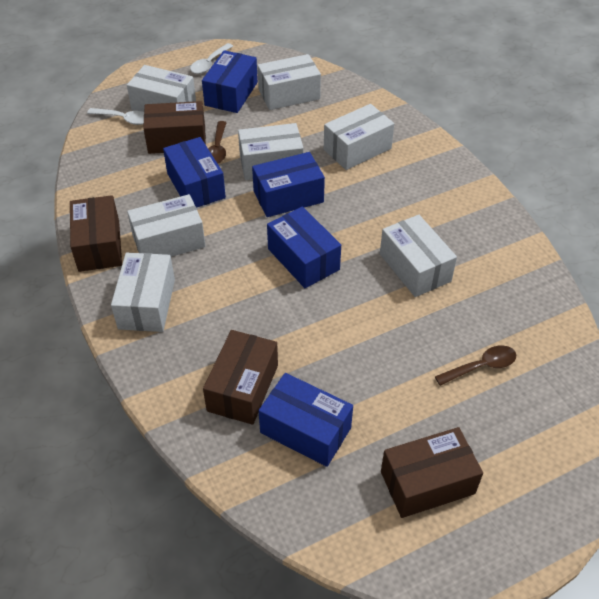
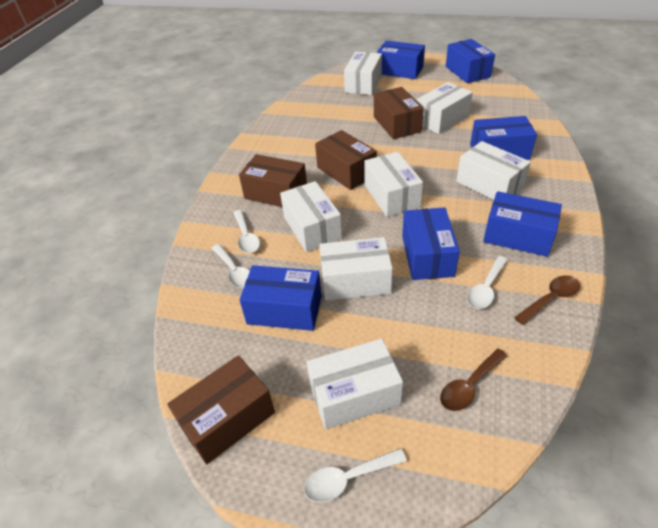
blue box: [163,137,226,208] [202,50,258,113] [252,152,325,217] [259,373,353,467] [267,206,341,288] = 5 -> [240,265,322,331] [377,41,425,79] [402,207,460,280] [446,39,495,83] [470,116,537,160] [483,191,562,257] = 6
white spoon: [87,108,144,125] [190,43,233,74] = 2 -> [211,244,250,288] [233,210,260,253] [304,448,407,502] [467,256,508,309] = 4

